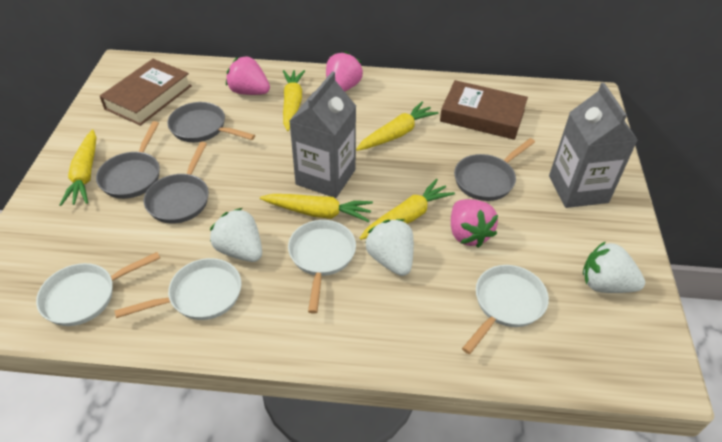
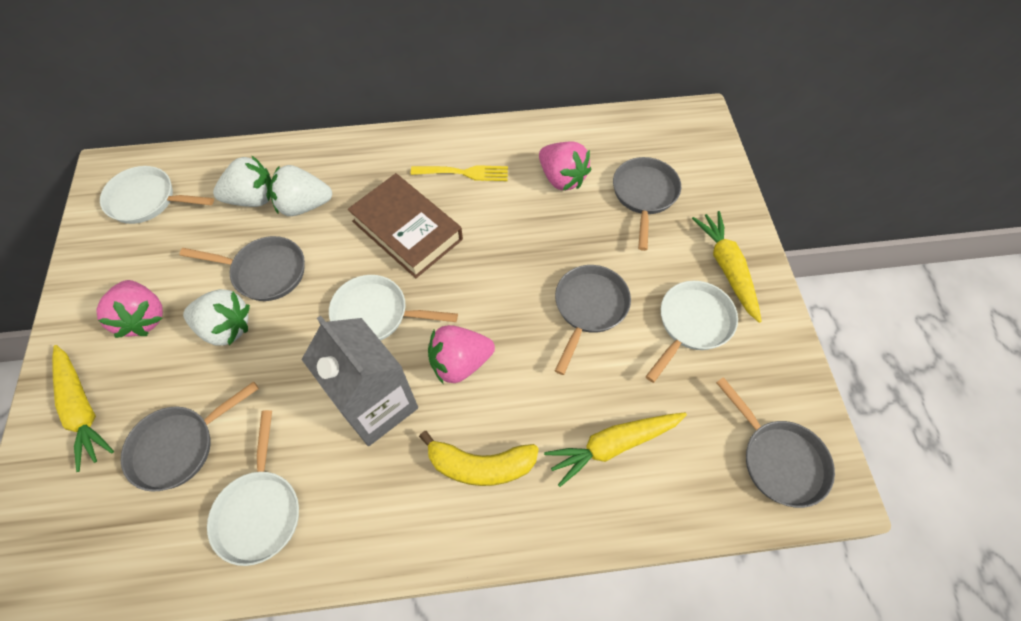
brown book: [100,59,192,126] [440,80,528,140] = 2 -> [348,173,463,278] = 1
grey carton: [289,71,356,198] [549,83,638,208] = 2 -> [301,316,418,446] = 1
grey pan: [96,121,160,199] [144,142,209,224] [167,102,255,142] [454,138,535,201] = 4 -> [121,381,259,492] [179,236,305,301] [555,265,631,375] [613,157,681,251] [716,377,835,508] = 5
yellow banana: none = 0 -> [419,431,539,486] = 1
yellow carrot: [59,129,96,206] [260,194,373,222] [283,70,305,131] [356,102,439,151] [360,179,455,240] = 5 -> [52,345,114,472] [544,413,687,487] [692,211,762,323] = 3
yellow fork: none = 0 -> [411,165,508,181] = 1

